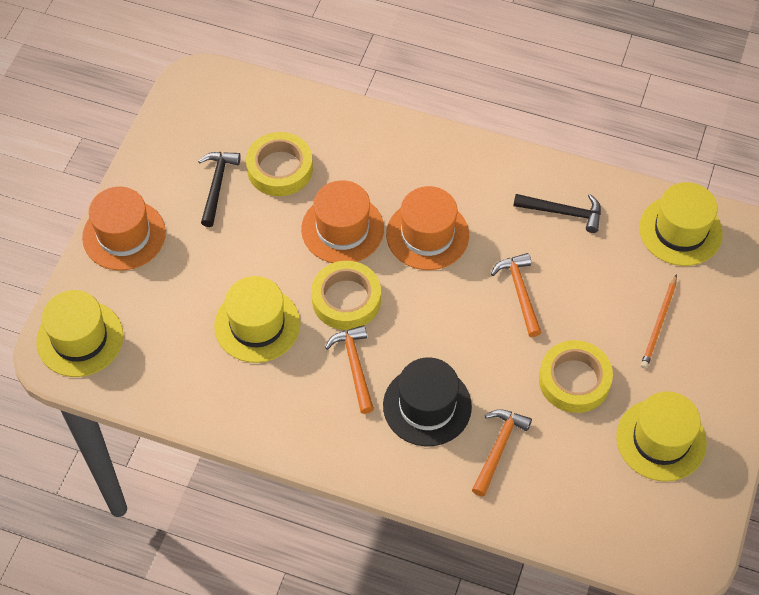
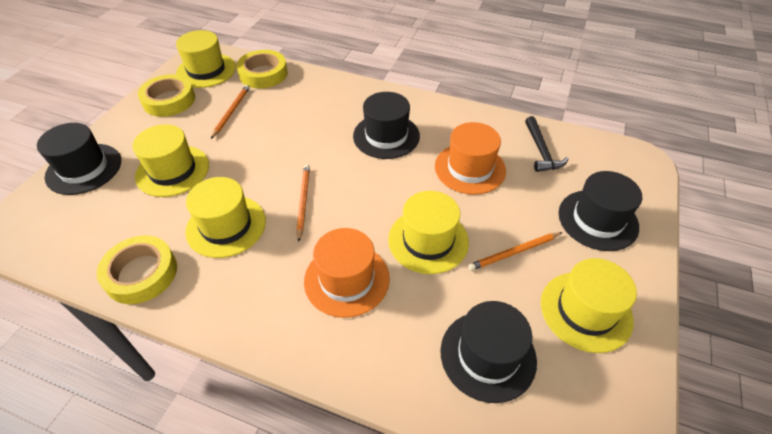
black hammer: [198,152,241,227] [513,194,601,233] = 2 -> [525,116,568,172] = 1
black hat: [383,357,472,446] = 1 -> [37,123,121,195] [353,92,420,159] [441,301,537,403] [558,171,642,251] = 4
orange hammer: [325,325,374,414] [472,409,532,497] [491,253,542,337] = 3 -> none = 0
orange hat: [82,187,166,271] [301,180,384,263] [386,186,469,270] = 3 -> [304,228,390,318] [435,122,506,195] = 2
orange pencil: [641,274,677,369] = 1 -> [211,85,250,139] [297,164,310,242] [468,232,563,271] = 3
yellow hat: [36,290,123,377] [214,276,300,363] [616,391,707,482] [639,182,723,266] = 4 -> [132,124,209,197] [176,30,236,88] [185,177,266,258] [388,191,469,274] [541,258,637,353] = 5

